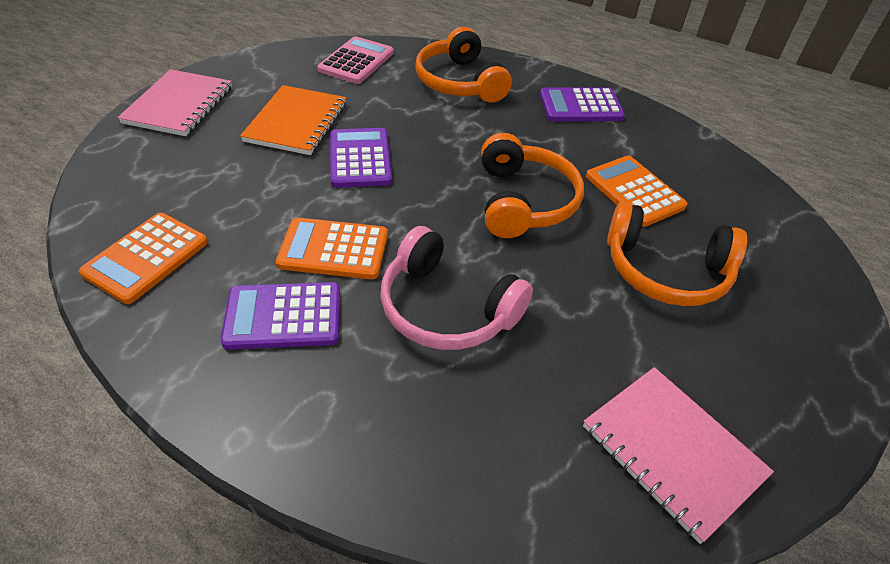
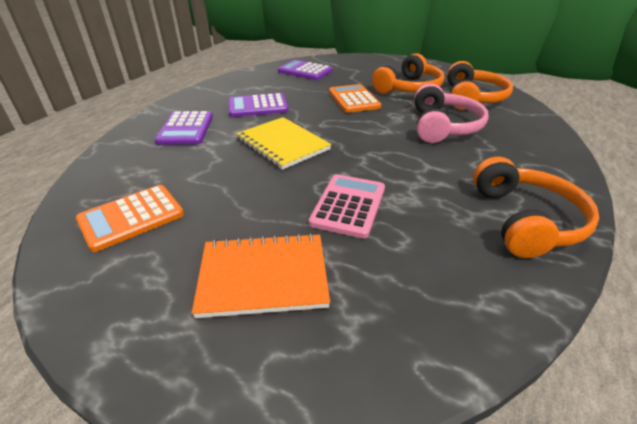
orange calculator: [79,213,208,304] [276,217,388,279] [586,156,688,227] = 3 -> [76,185,184,252] [329,84,381,113] = 2
pink notebook: [117,69,232,136] [583,367,774,544] = 2 -> none = 0
yellow notebook: none = 0 -> [236,117,331,170] = 1

